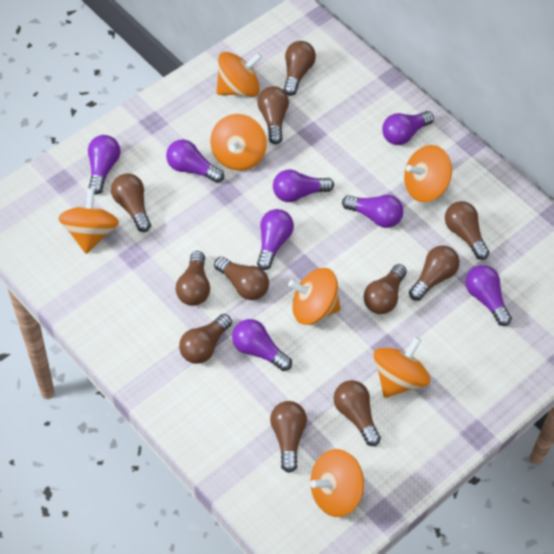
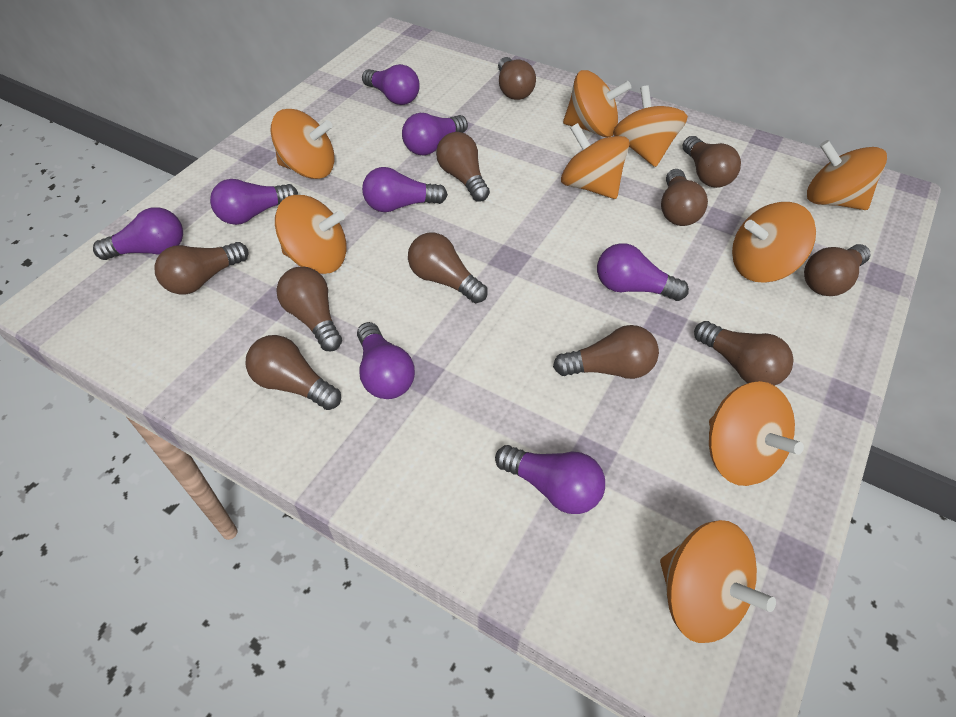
orange spinning top: [58,188,119,254] [210,114,267,171] [216,52,262,97] [288,268,341,325] [310,449,364,517] [373,337,430,398] [404,145,452,202] = 7 -> [271,109,335,179] [275,195,347,274] [561,123,629,199] [563,70,632,137] [613,85,688,167] [660,520,776,643] [709,381,804,486] [732,202,816,283] [807,140,887,210] = 9

